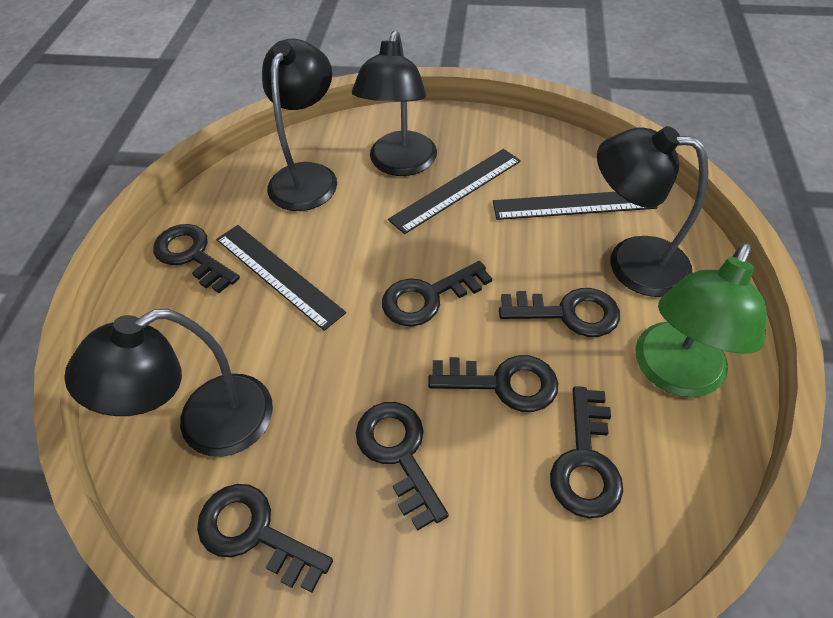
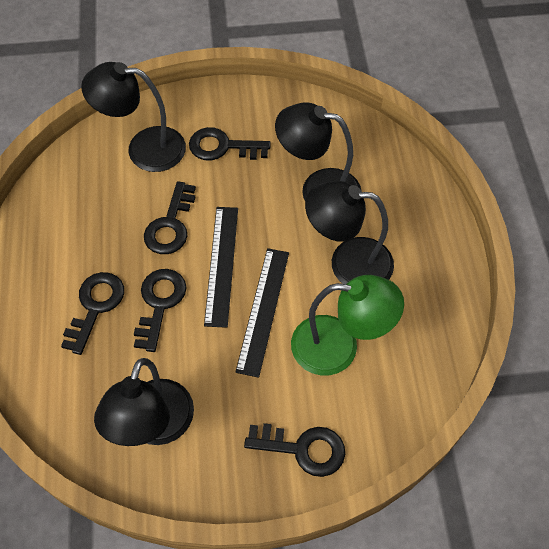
black key: [153,224,240,293] [197,484,333,593] [356,402,449,531] [382,261,492,327] [428,355,558,412] [499,288,620,337] [550,386,623,518] = 7 -> [61,272,124,355] [134,269,187,352] [144,181,196,254] [189,127,271,161] [244,423,345,477] = 5
black ruler: [216,225,346,331] [388,149,521,234] [493,192,658,220] = 3 -> [204,207,238,328] [235,248,289,378] = 2

